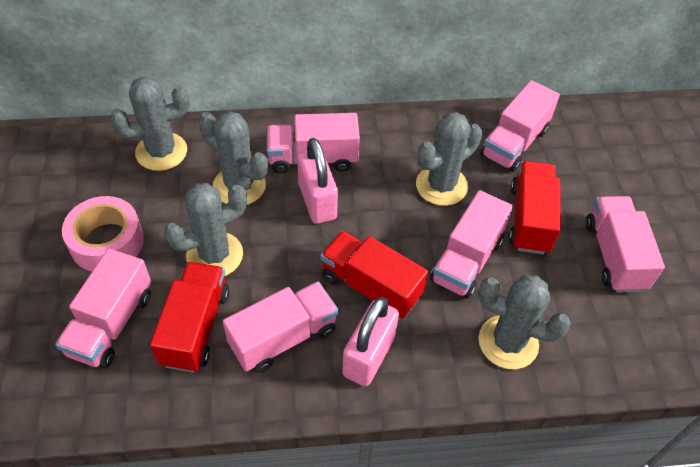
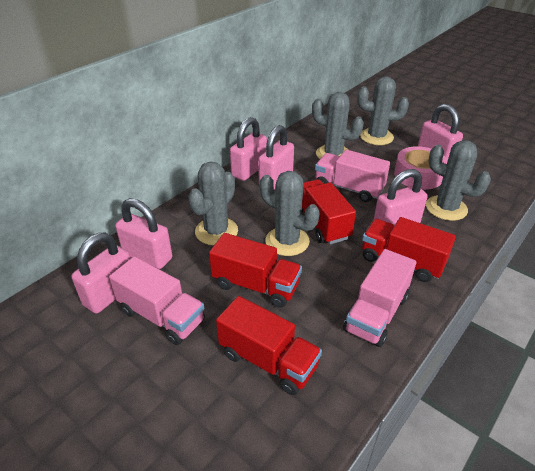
pink padlock: [297,138,338,224] [342,297,399,387] = 2 -> [71,233,131,314] [115,198,172,269] [230,117,267,181] [258,125,294,190] [374,169,427,226] [418,104,463,160] = 6
pink truck: [55,248,151,369] [223,281,338,373] [267,113,360,174] [430,190,513,299] [480,80,560,172] [586,196,665,293] = 6 -> [109,256,205,345] [315,150,390,202] [343,249,416,347] = 3
red truck: [150,262,229,373] [320,230,428,319] [509,161,561,254] = 3 -> [209,233,302,308] [216,296,322,395] [302,179,356,244] [362,217,456,282] = 4

